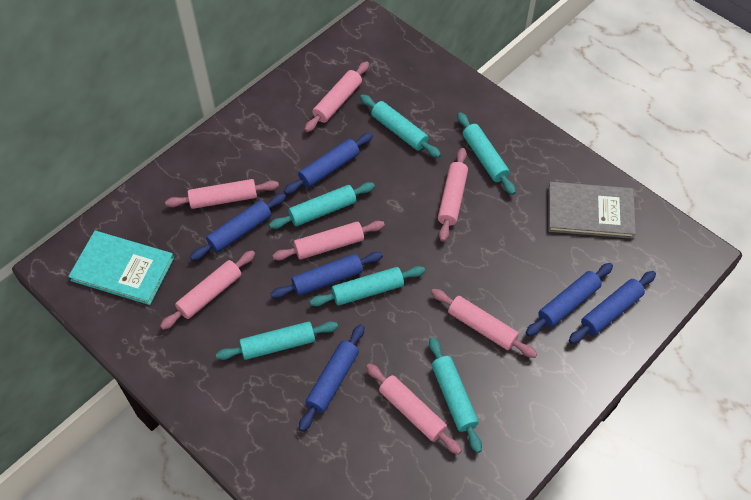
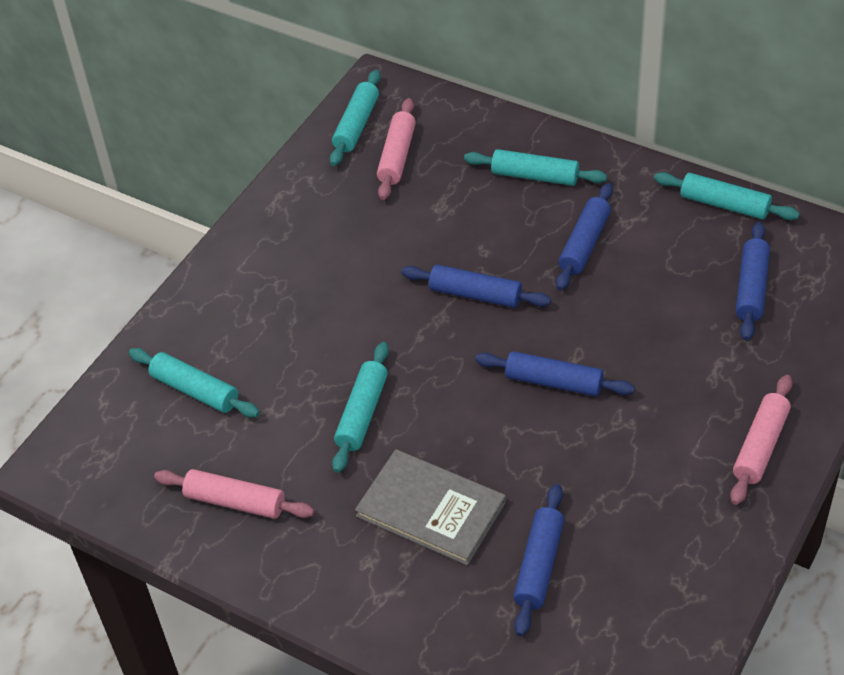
blue rolling pin: [190,193,286,261] [270,252,383,298] [284,133,373,195] [299,324,364,432] [526,263,613,336] [569,271,656,344] = 6 -> [401,265,551,308] [475,351,635,396] [513,484,564,637] [556,183,613,291] [736,222,770,341] = 5
pink rolling pin: [160,250,255,330] [165,179,279,209] [272,221,385,261] [304,61,369,132] [366,364,462,455] [431,289,537,358] [438,148,468,242] = 7 -> [154,469,314,519] [377,98,416,200] [730,375,792,505] = 3
turquoise book: [68,231,174,305] = 1 -> none = 0
turquoise rolling pin: [216,321,338,360] [269,182,375,229] [310,266,425,307] [360,94,441,158] [429,337,482,453] [457,112,516,195] = 6 -> [129,348,260,418] [330,70,381,166] [332,342,389,473] [464,149,607,186] [654,172,800,220] = 5

